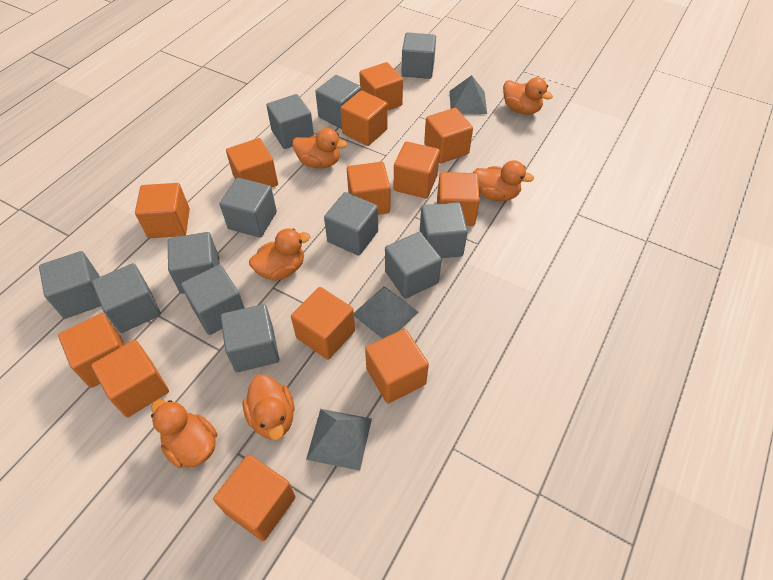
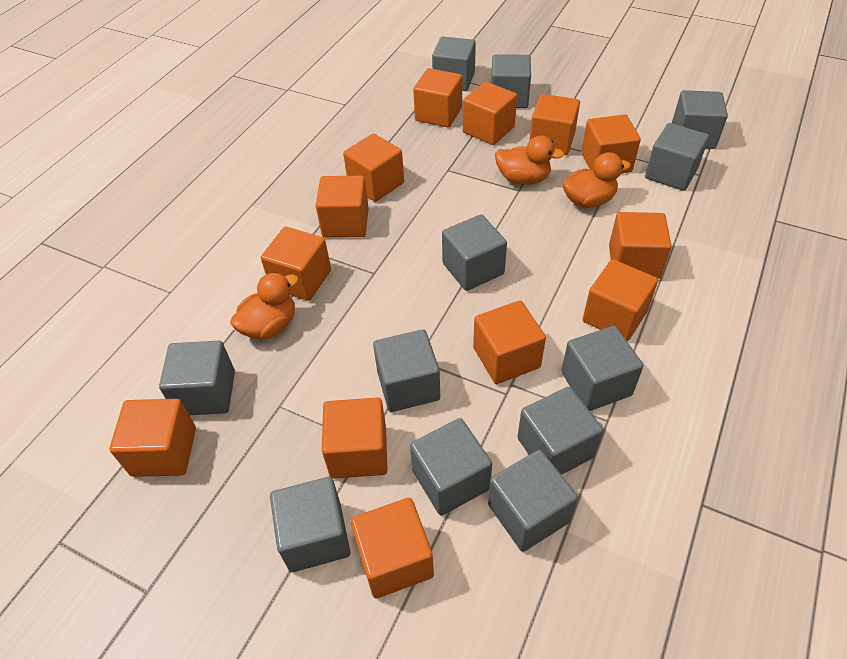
grey pyramid: [306,409,372,471] [354,286,419,339] [449,75,487,114] = 3 -> none = 0
orange duck: [151,400,217,468] [242,375,295,440] [249,228,310,281] [292,128,347,168] [473,160,534,201] [503,77,553,115] = 6 -> [230,272,299,340] [495,135,564,185] [562,152,631,208] = 3

